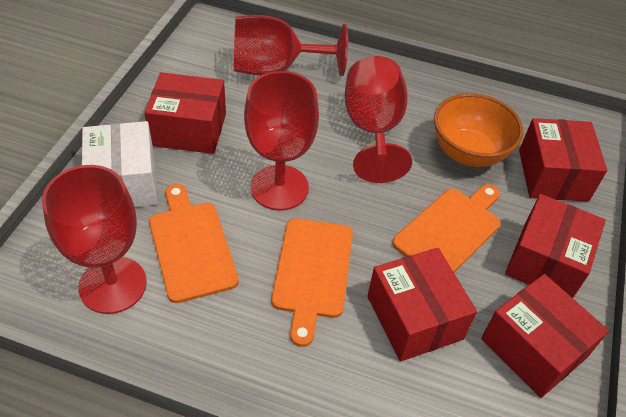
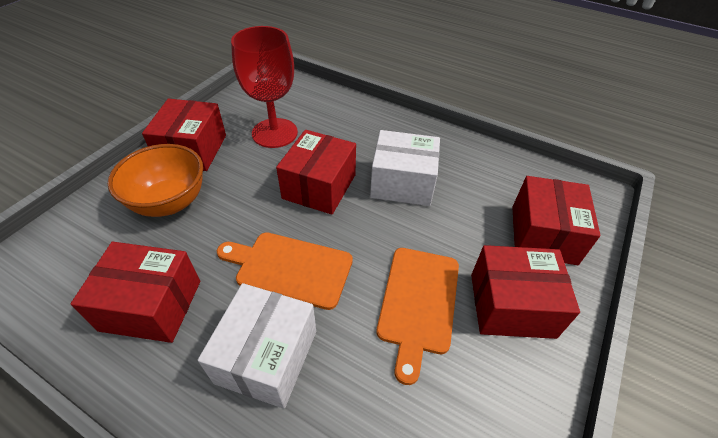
orange cutting board: [149,184,239,303] [271,218,353,347] [392,184,501,273] = 3 -> [217,232,353,310] [376,248,459,385] = 2
red goblet: [42,165,147,314] [234,15,348,76] [244,71,319,211] [345,56,412,183] = 4 -> [231,26,298,148] = 1
white box: [82,121,158,207] = 1 -> [198,283,316,409] [370,130,440,206] = 2

